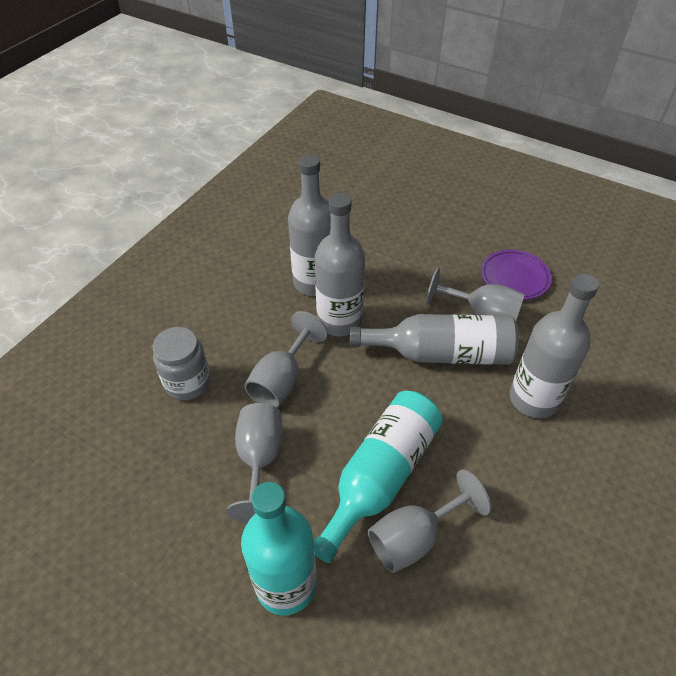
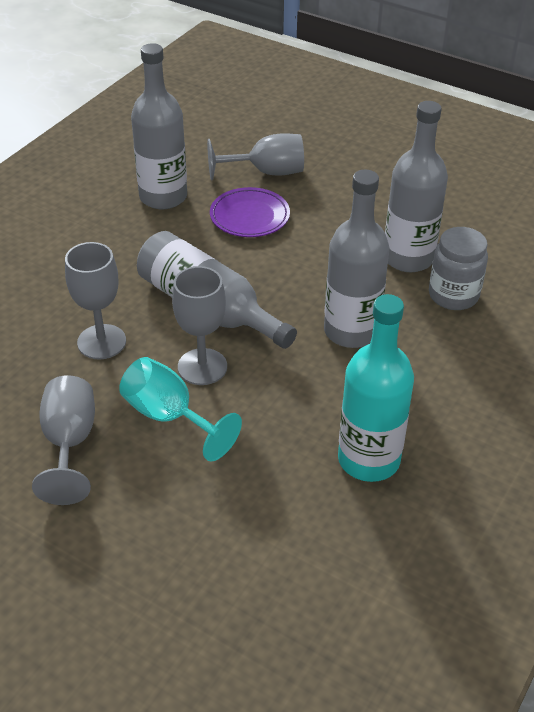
turquoise bottle: [241,482,317,615] [313,391,443,563] = 2 -> [338,294,414,482] = 1
turquoise goblet: none = 0 -> [119,357,242,461] = 1

